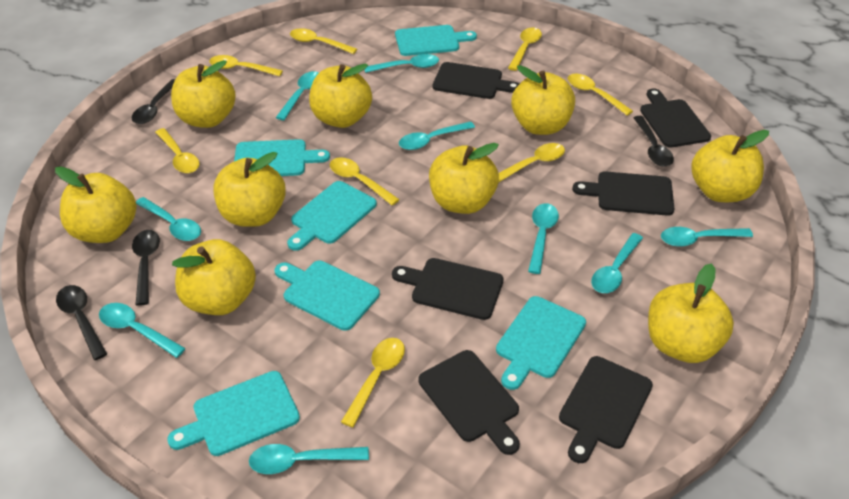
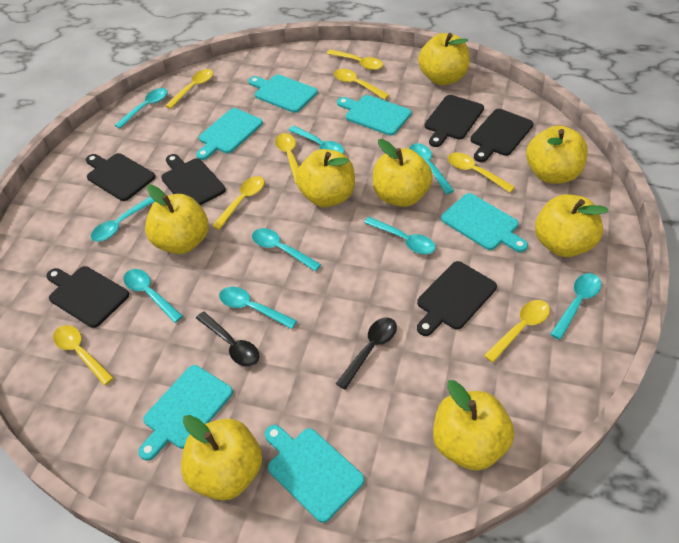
black spoon: [56,285,107,360] [132,79,175,124] [132,230,160,306] [633,116,674,167] = 4 -> [196,312,259,367] [336,317,397,390] = 2
yellow apple: [55,166,136,243] [171,60,236,128] [172,239,256,315] [213,152,286,227] [309,63,372,128] [429,143,499,214] [511,65,575,135] [648,264,734,363] [691,130,769,202] = 9 -> [145,185,209,254] [181,415,262,500] [296,149,355,207] [373,139,433,207] [418,33,470,85] [433,380,514,471] [526,125,588,184] [535,194,608,257] = 8

